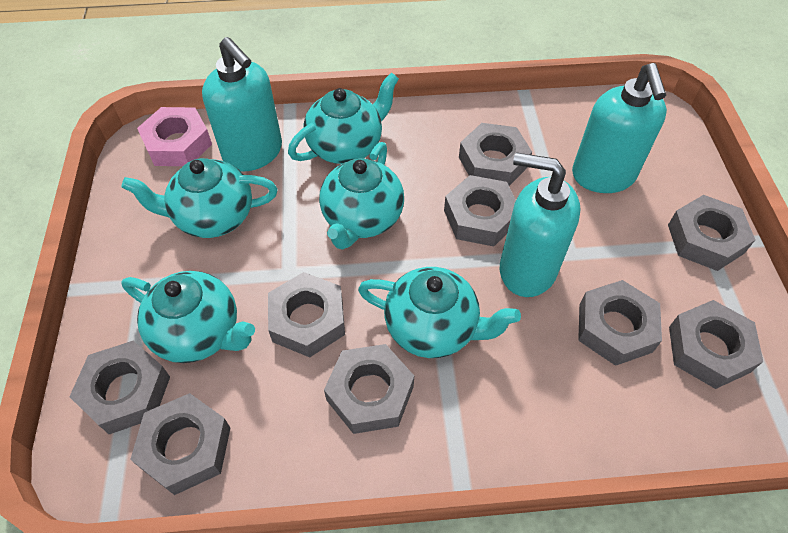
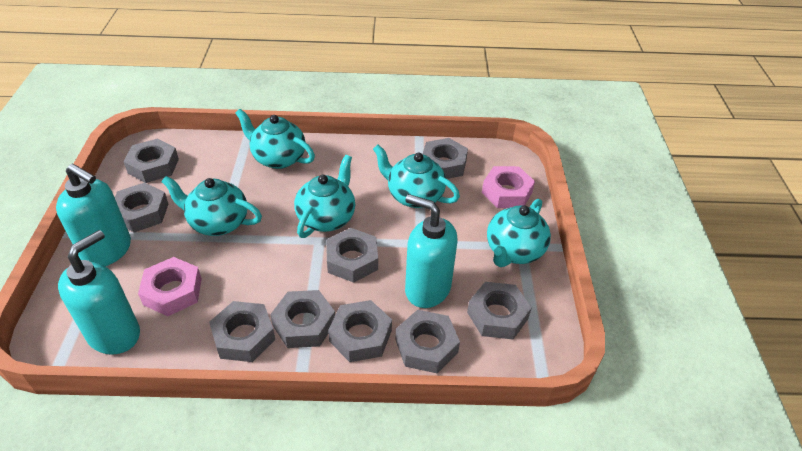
pink nut: [137,107,212,166] = 1 -> [138,257,202,316] [482,166,535,208] = 2

